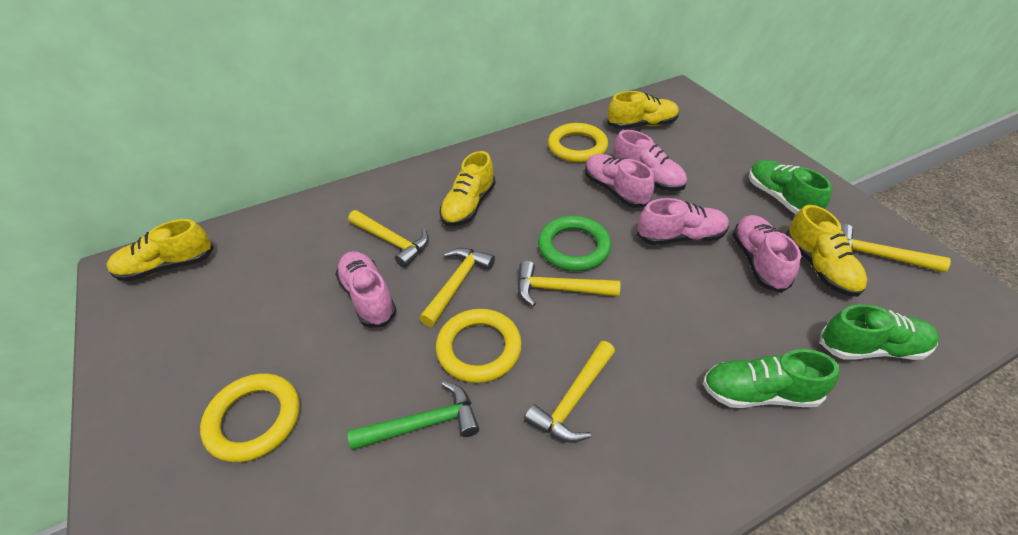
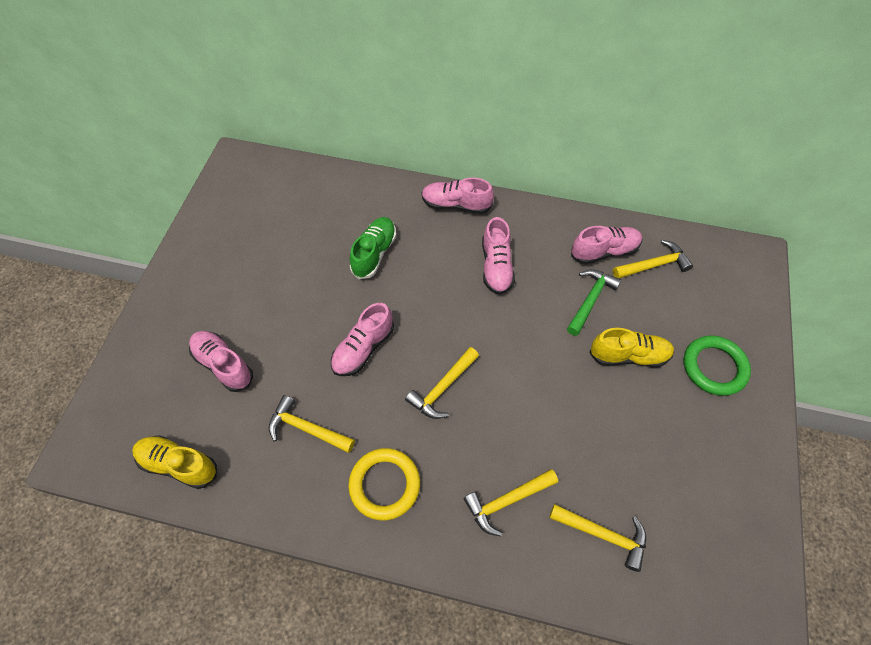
green shoe: [703,349,840,408] [749,160,832,214] [820,304,939,360] = 3 -> [350,217,396,279] = 1
yellow ring: [200,373,300,462] [436,309,522,383] [548,123,608,163] = 3 -> [348,448,420,520] = 1
yellow shoe: [107,219,214,281] [440,151,496,226] [607,91,679,129] [786,205,868,297] = 4 -> [132,435,217,489] [589,328,674,368] = 2

